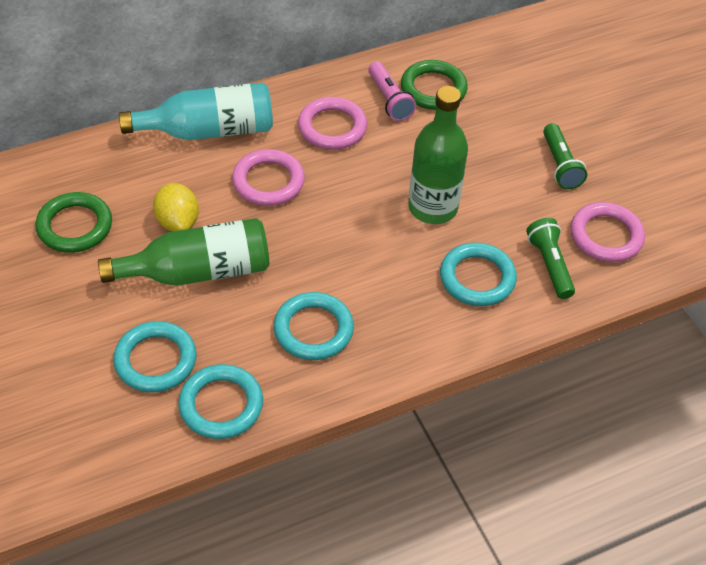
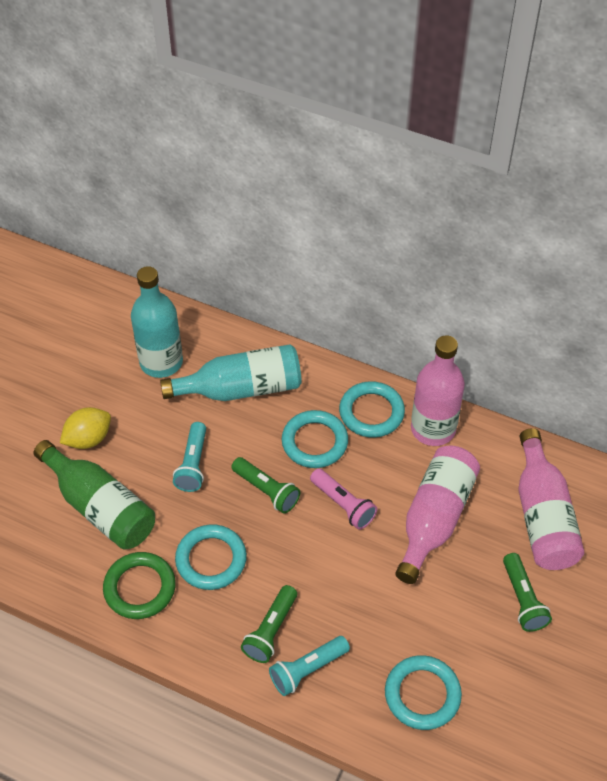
green bottle: [98,218,269,286] [408,86,468,224] = 2 -> [33,440,155,550] = 1
green flashlight: [526,218,575,299] [543,123,587,189] = 2 -> [231,457,300,513] [241,585,297,663] [503,553,552,632] = 3
green ring: [35,192,112,253] [401,60,468,110] = 2 -> [103,552,176,619] = 1
pink bottle: none = 0 -> [395,445,480,584] [411,335,465,446] [518,428,584,570] = 3
pink ring: [232,149,305,206] [298,97,367,150] [570,202,645,262] = 3 -> none = 0
turquoise bottle: [119,82,273,140] = 1 -> [131,266,183,378] [160,344,302,401] = 2
turquoise flashlight: none = 0 -> [173,422,206,492] [269,636,350,696] = 2

